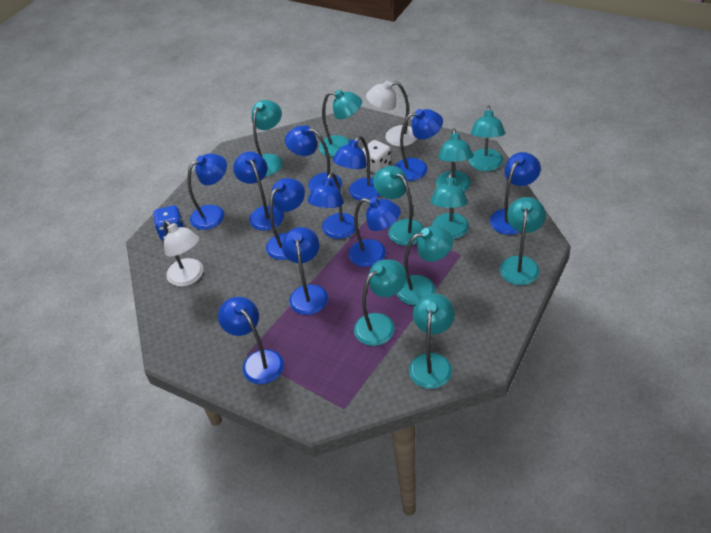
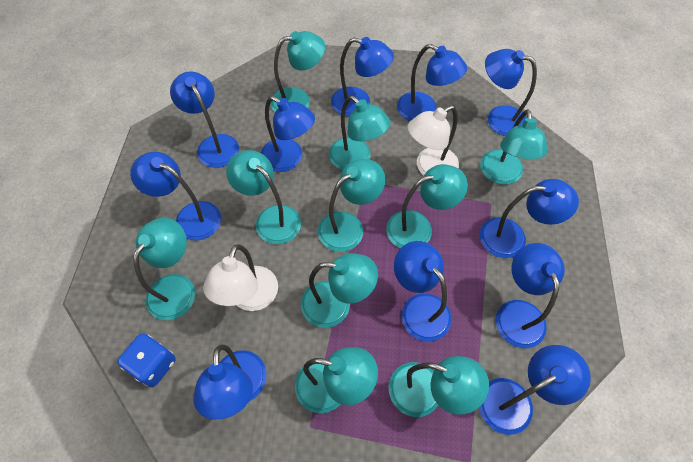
white dice: [362,140,392,173] = 1 -> none = 0

